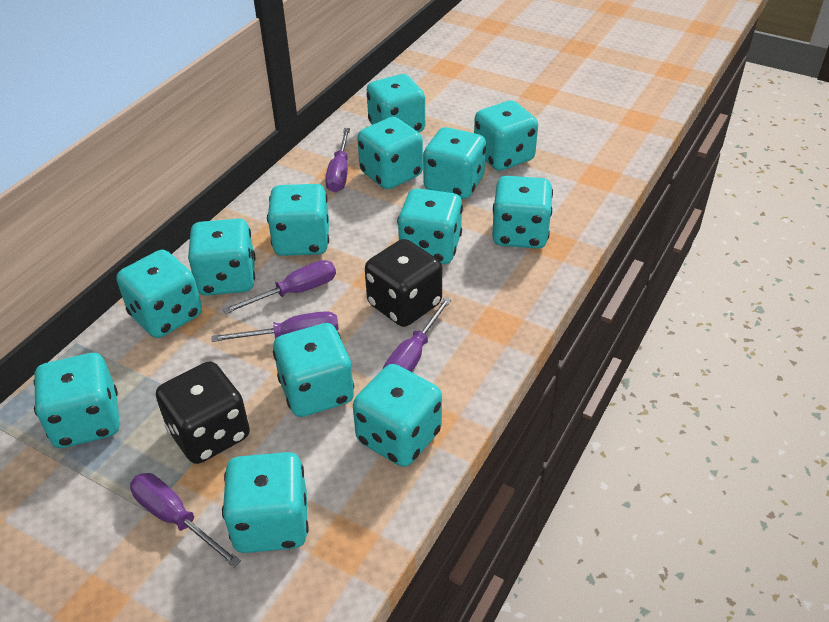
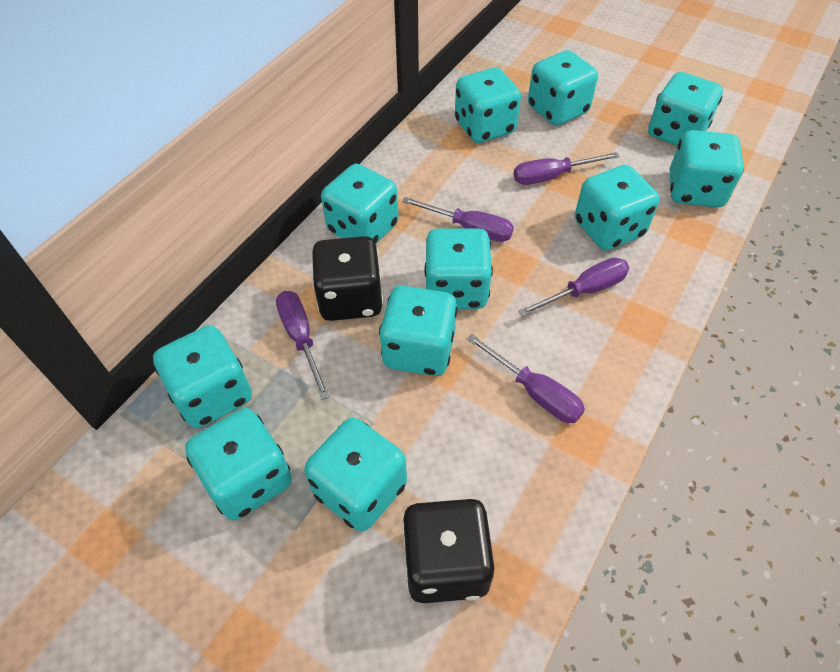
turquoise dice: [34,353,120,448] [116,250,202,338] [188,219,255,296] [222,452,308,553] [267,184,329,256] [273,323,354,417] [353,364,442,467] [357,117,423,189] [367,74,425,132] [397,188,463,264] [423,127,486,199] [474,100,538,171] [492,176,553,249] = 13 -> [153,325,252,428] [185,408,292,520] [304,417,407,532] [321,164,399,244] [379,286,458,376] [424,228,493,309] [455,67,521,143] [528,50,598,126] [575,165,660,251] [648,72,723,146] [670,130,744,208] = 11

